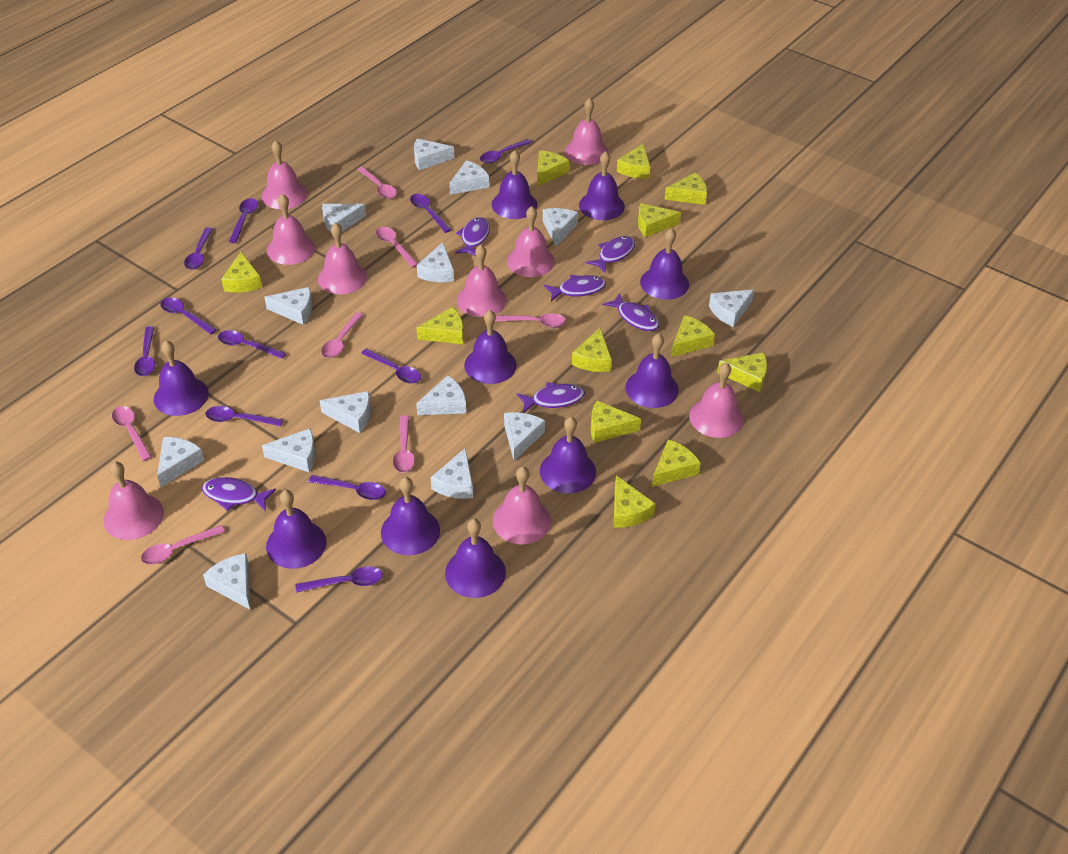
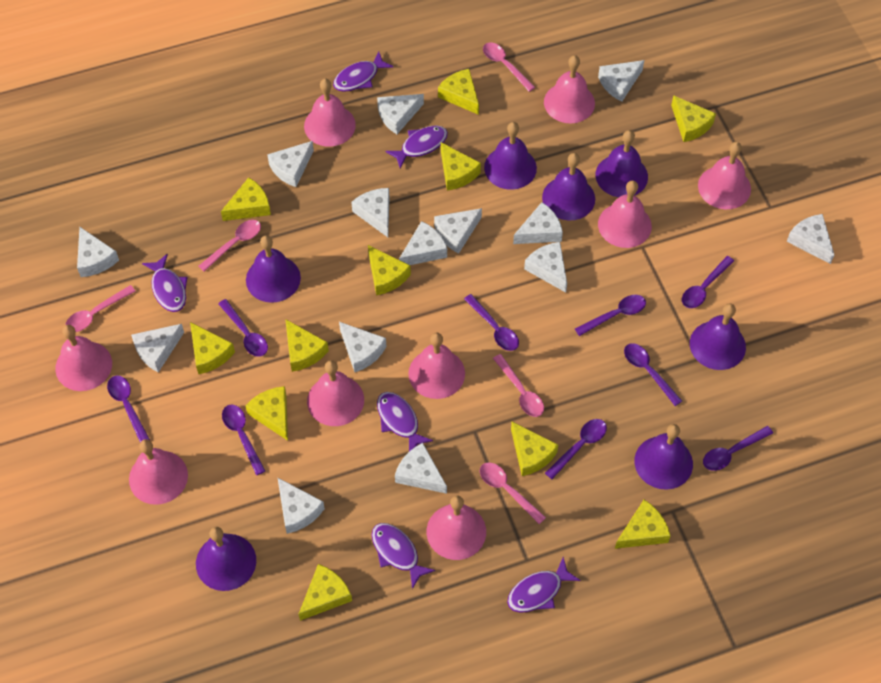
pink spoon: [112,406,152,461] [141,525,225,565] [321,312,363,358] [357,167,397,199] [376,227,418,268] [393,415,415,473] [495,313,566,327] = 7 -> [65,285,135,332] [199,220,261,272] [480,463,546,524] [483,42,535,92] [493,354,544,417] = 5
purple bell: [154,340,209,416] [266,490,327,569] [381,477,440,555] [445,519,506,598] [464,310,517,384] [492,150,537,219] [540,417,596,493] [579,151,625,220] [625,333,679,408] [640,228,689,300] = 10 -> [196,527,256,591] [246,235,301,303] [484,122,537,190] [542,153,595,220] [595,130,648,197] [635,424,693,490] [690,303,746,370] = 7
purple spoon: [134,326,155,376] [160,298,217,334] [184,227,213,270] [205,406,283,426] [218,330,286,359] [229,198,258,243] [296,566,383,593] [308,475,386,500] [361,348,421,384] [410,194,451,233] [480,139,532,163] = 11 -> [107,375,150,442] [218,299,268,357] [222,405,265,475] [464,294,519,351] [545,419,607,479] [575,295,646,336] [624,343,682,406] [682,256,734,308] [703,426,773,471] = 9
yellow cheese: [221,252,262,292] [417,307,464,344] [537,151,569,186] [572,328,612,372] [591,401,641,443] [614,476,656,528] [617,143,650,179] [638,203,681,237] [652,439,701,487] [664,173,707,205] [671,315,715,357] [717,352,767,392] = 12 -> [190,322,235,374] [221,177,271,221] [245,386,288,441] [285,319,329,372] [299,564,352,621] [368,245,411,295] [438,69,479,115] [441,142,481,191] [511,422,558,476] [615,500,671,549] [671,95,716,142] = 11

